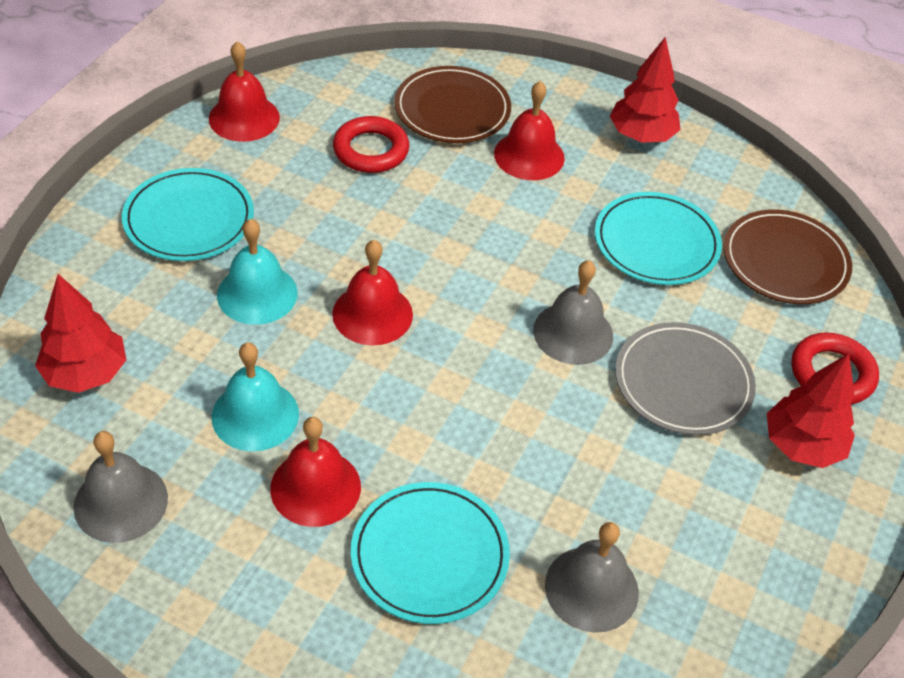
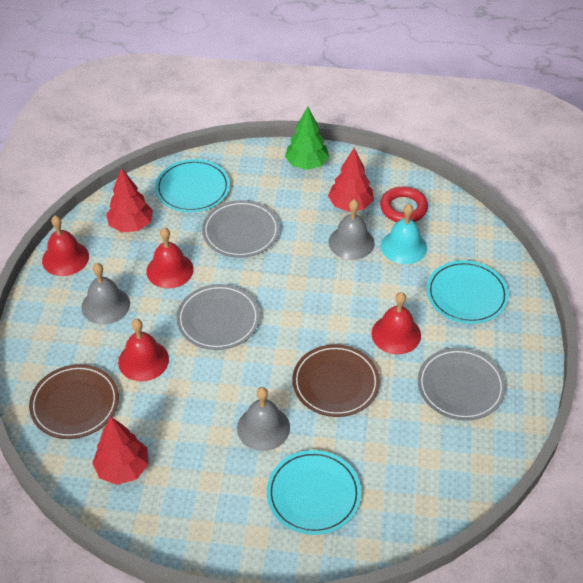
green tree: none = 0 -> [285,107,329,170] = 1
grey plate: [615,322,756,435] = 1 -> [177,284,260,350] [202,200,280,258] [418,348,506,421] = 3
red ring: [333,116,409,173] [792,332,879,405] = 2 -> [380,186,428,222] = 1
turquoise bell: [212,342,299,452] [217,219,298,325] = 2 -> [381,204,427,264] = 1

